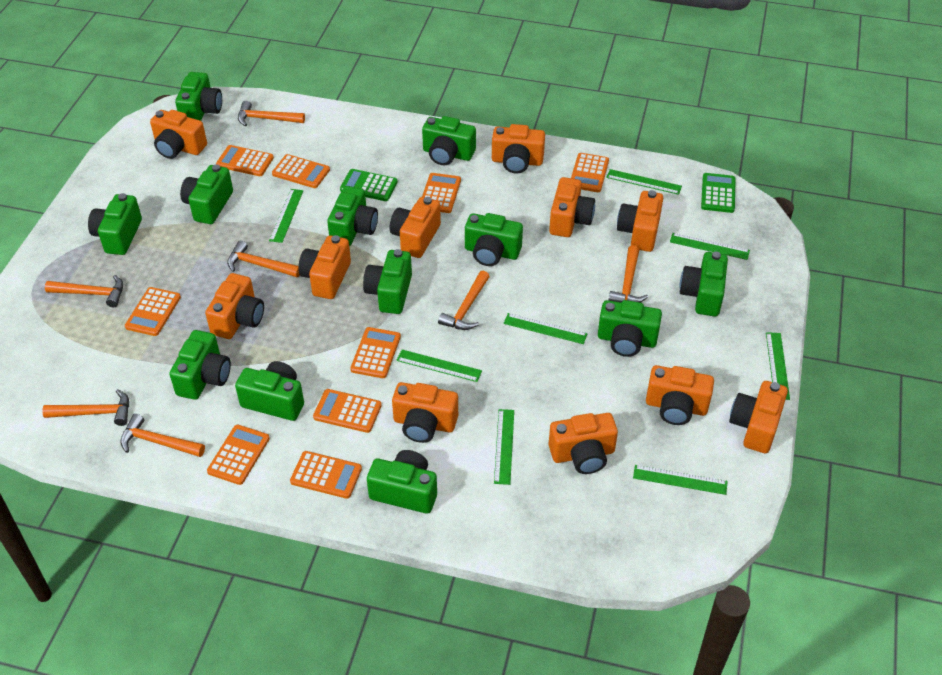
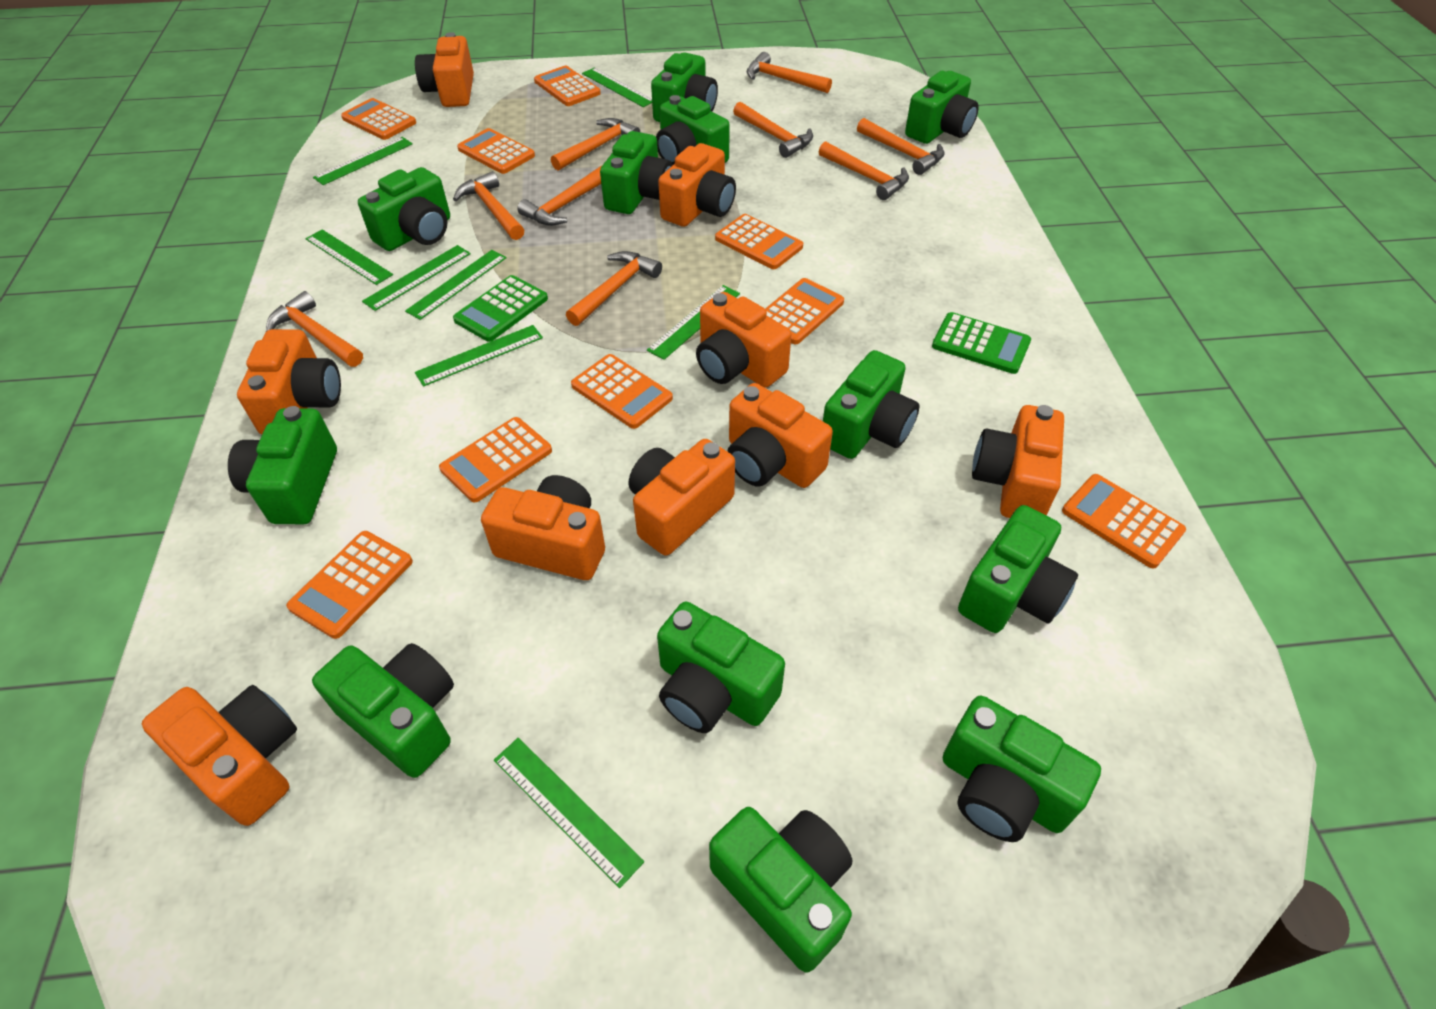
orange camera: [150,110,207,159] [205,273,264,339] [298,235,351,299] [390,197,441,258] [392,382,458,443] [492,124,545,174] [549,177,595,237] [549,413,618,474] [617,190,663,252] [646,365,714,425] [729,381,788,453] = 11 -> [142,685,297,826] [237,329,341,434] [415,32,474,107] [481,475,605,580] [629,439,735,556] [658,143,736,227] [696,292,791,388] [727,383,833,488] [972,405,1064,518] = 9
orange hammer: [42,389,129,426] [45,275,123,307] [120,414,205,457] [227,240,299,277] [238,101,305,127] [438,271,490,330] [609,245,648,303] = 7 -> [266,291,363,367] [453,171,524,240] [517,166,602,226] [551,118,640,170] [566,251,662,326] [733,102,813,158] [747,52,832,93] [819,141,909,200] [857,118,945,175] = 9

